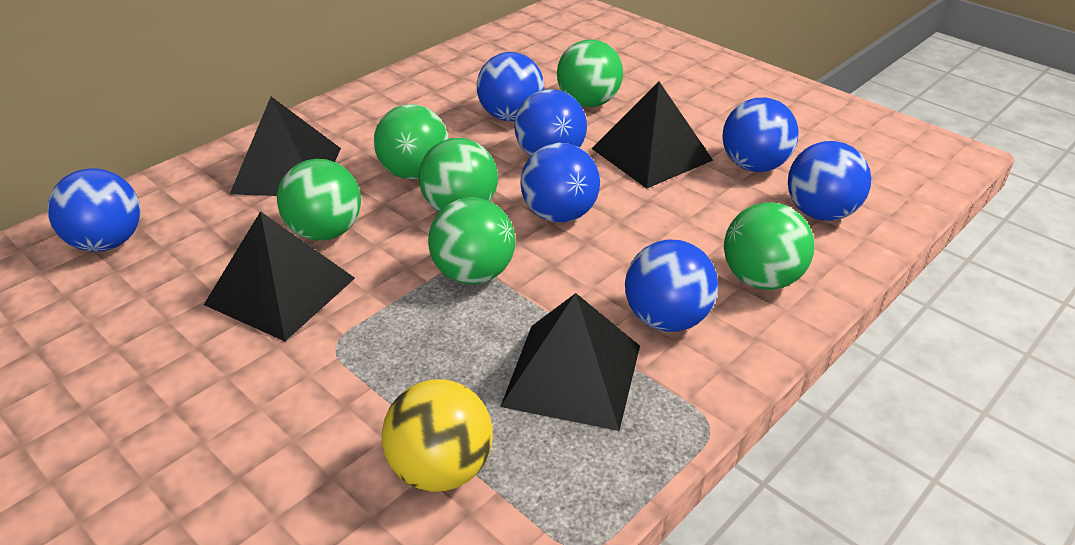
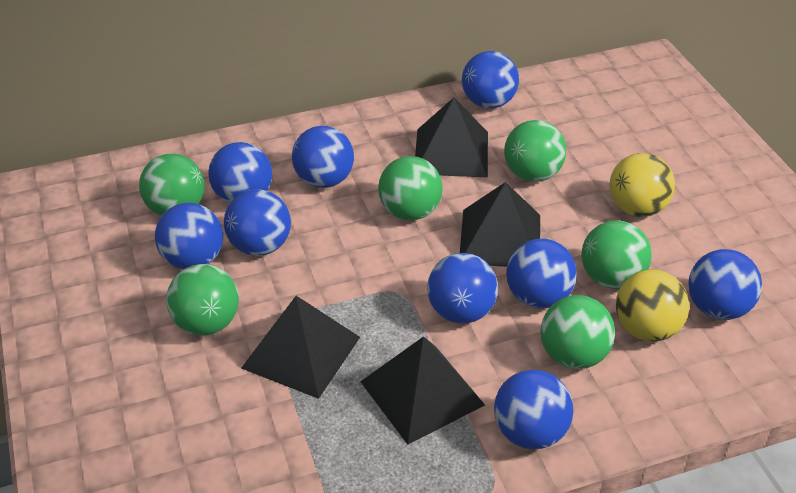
blue ball: [47,168,140,252] [477,52,544,121] [514,89,587,156] [520,143,600,223] [625,240,718,332] [722,98,798,172] [788,141,871,221] = 7 -> [155,203,223,269] [208,142,272,203] [224,189,291,256] [292,126,354,188] [427,253,498,324] [462,51,519,108] [494,370,573,449] [506,239,577,308] [688,249,762,320] = 9
yellow ball: [382,379,493,492] = 1 -> [609,153,675,217] [616,270,690,342] = 2

